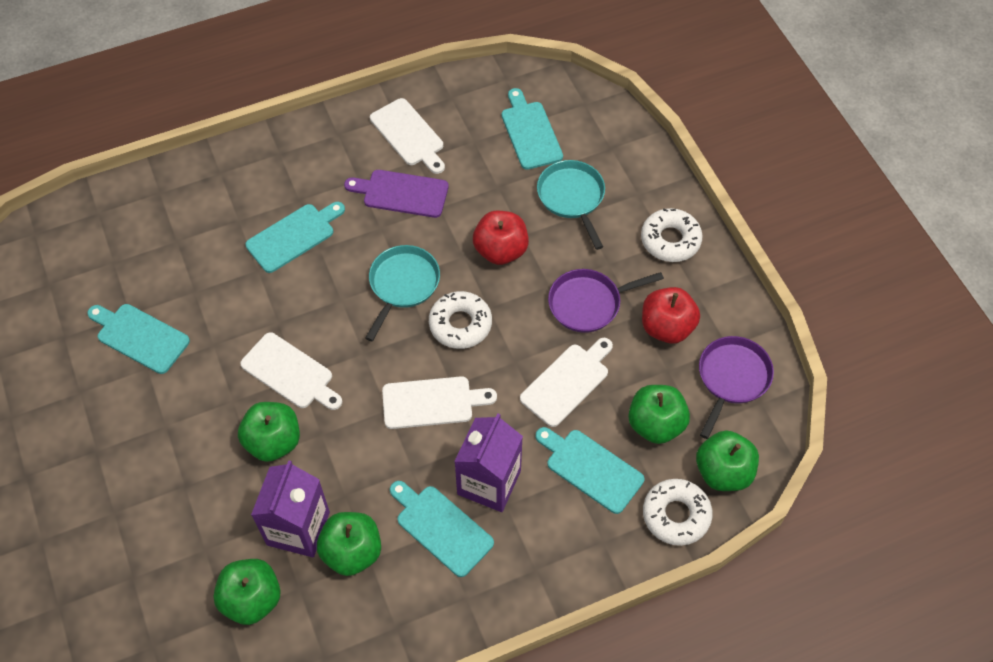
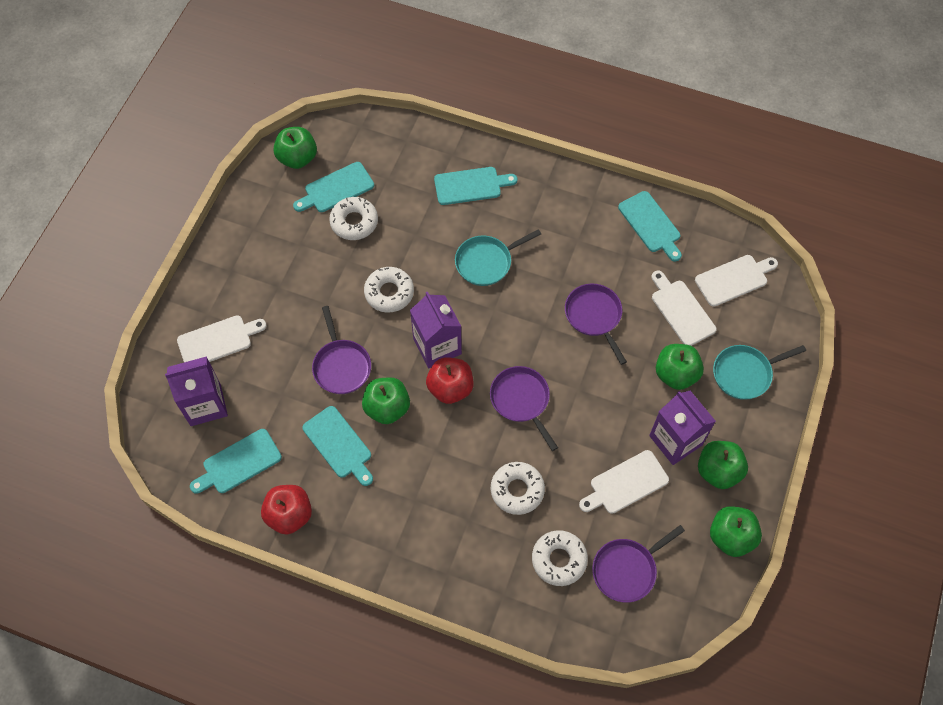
purple carton: [251,460,330,557] [454,413,523,512] = 2 -> [165,356,228,426] [410,291,462,368] [649,391,716,465] = 3
purple cutting board: [344,170,449,218] = 1 -> none = 0
purple pan: [548,269,664,333] [699,336,774,439] = 2 -> [312,306,371,394] [490,366,558,451] [565,284,627,365] [592,525,685,603] = 4
white donut: [429,291,492,349] [641,208,703,262] [643,479,713,546] = 3 -> [329,197,378,240] [364,267,414,313] [491,462,545,515] [532,530,588,586] = 4

